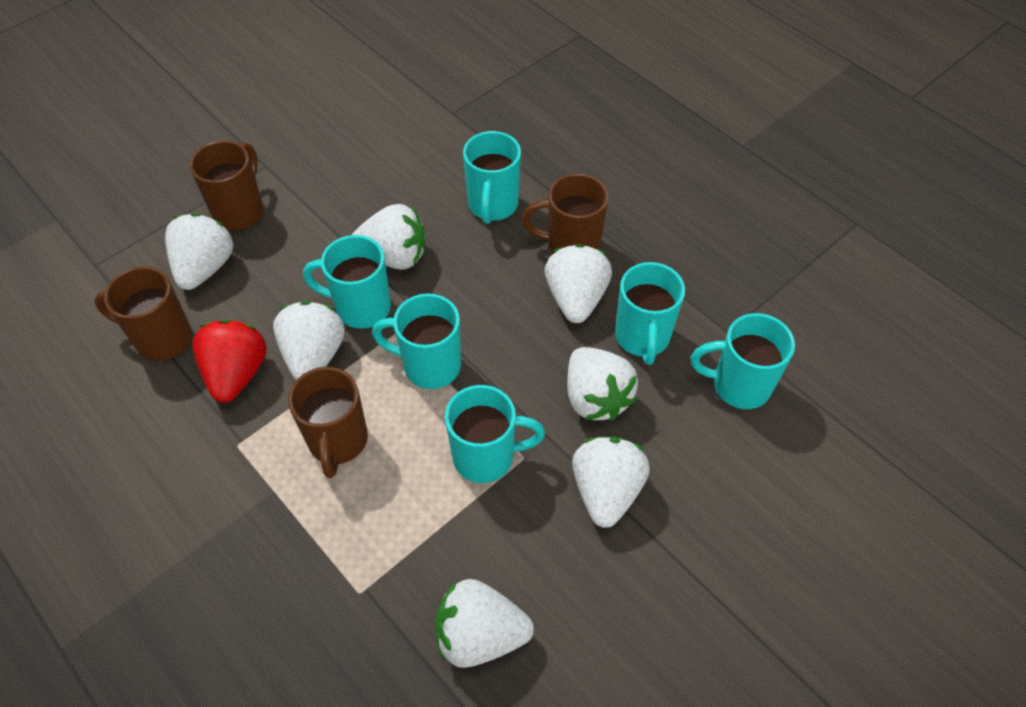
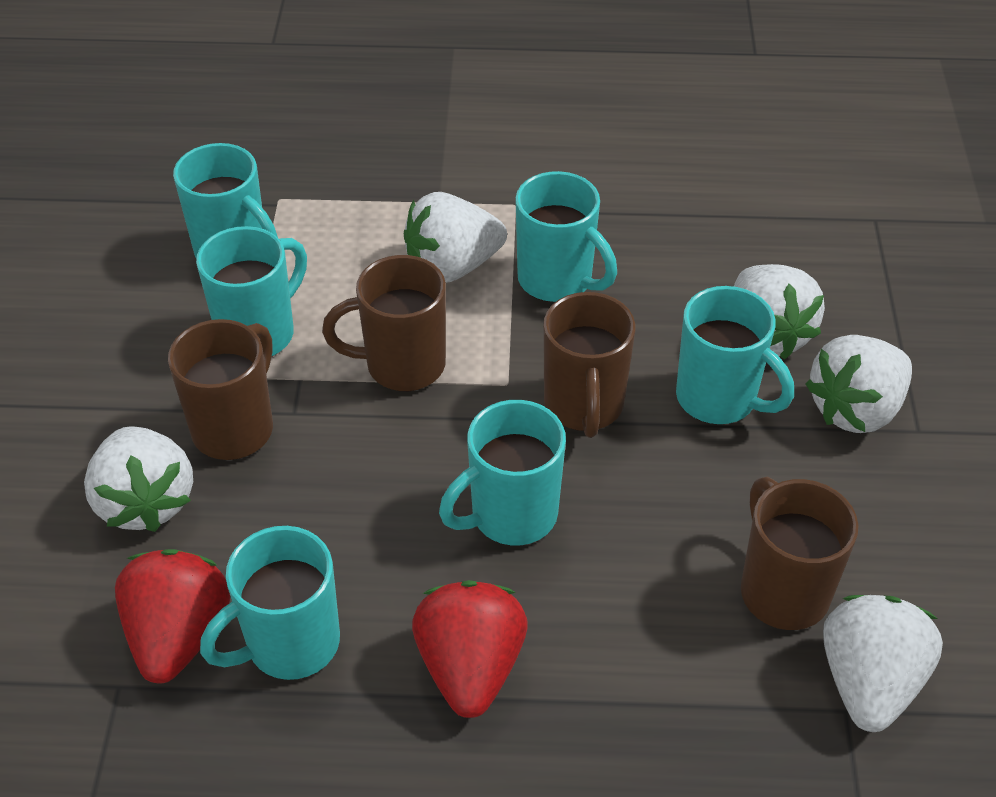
red strawberry: [192,319,267,403] = 1 -> [115,549,230,684] [412,580,527,718] = 2
white strawberry: [165,213,234,290] [273,302,345,380] [352,204,425,270] [435,579,534,668] [545,244,612,323] [567,347,638,421] [572,436,650,528] = 7 -> [84,426,193,532] [404,192,507,283] [734,264,825,360] [806,335,912,433] [823,595,943,732] = 5

